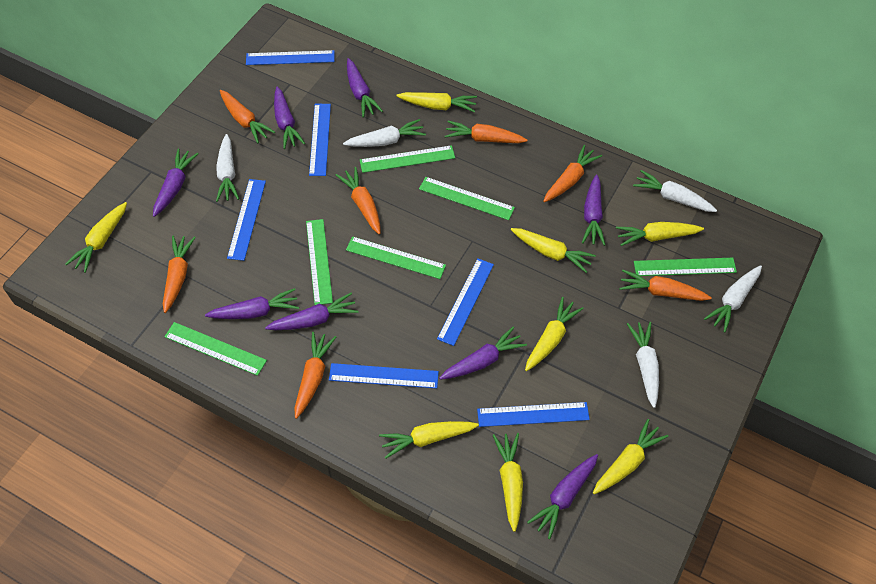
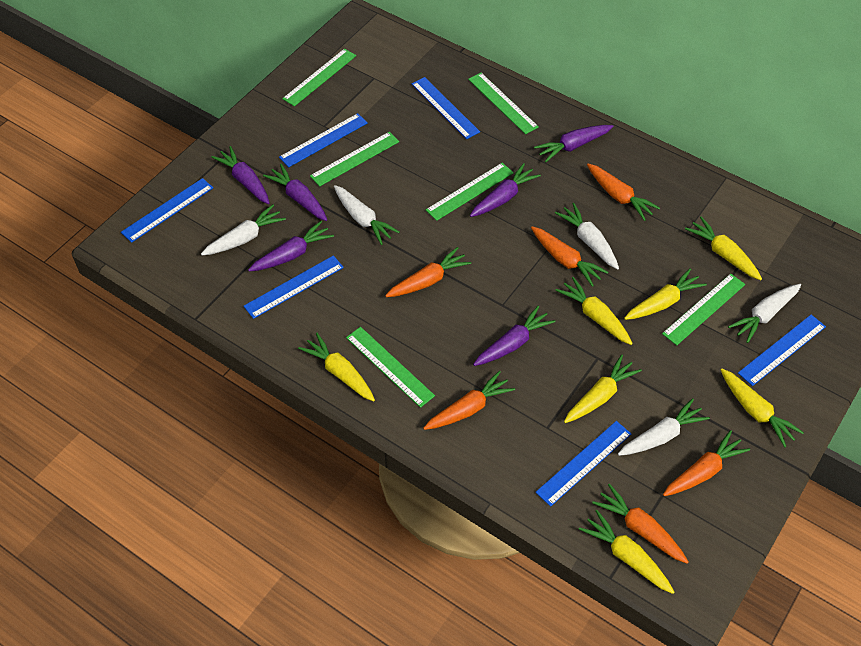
orange carrot: [163,236,196,313] [220,90,275,143] [294,332,336,419] [336,167,381,235] [445,121,527,143] [543,145,602,202] [619,270,712,301] = 7 -> [385,247,471,297] [423,371,515,430] [531,226,608,287] [587,163,660,221] [592,484,688,563] [663,430,750,496] = 6
purple carrot: [153,149,199,217] [205,288,299,319] [265,293,359,330] [274,87,305,149] [347,58,383,118] [439,327,527,380] [527,454,598,539] [582,174,605,246] = 8 -> [211,146,270,204] [248,221,334,272] [263,164,327,221] [470,163,541,217] [473,305,556,366] [534,125,613,162] = 6
yellow carrot: [66,202,127,273] [379,421,479,459] [396,92,477,112] [492,433,523,532] [511,228,596,273] [525,297,584,371] [593,419,669,494] [616,222,704,246] = 8 -> [298,333,375,402] [555,277,633,345] [564,354,642,423] [579,510,674,594] [624,268,707,320] [685,217,762,280] [721,369,804,447] = 7

